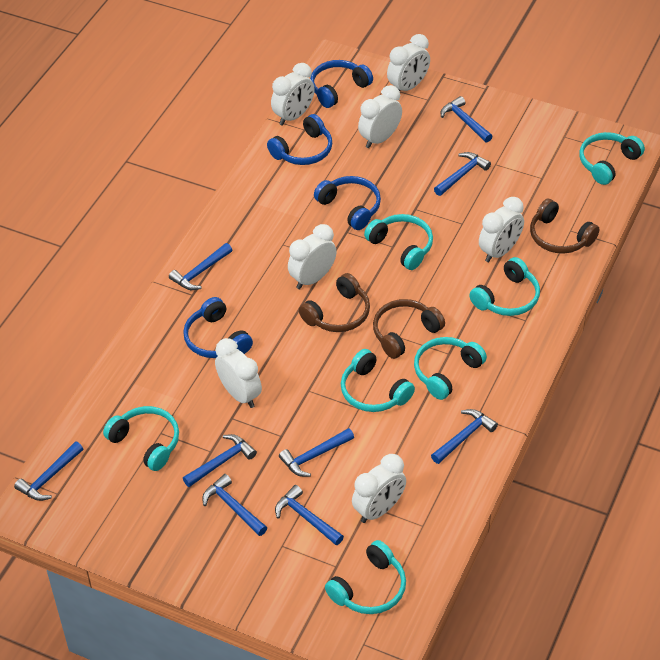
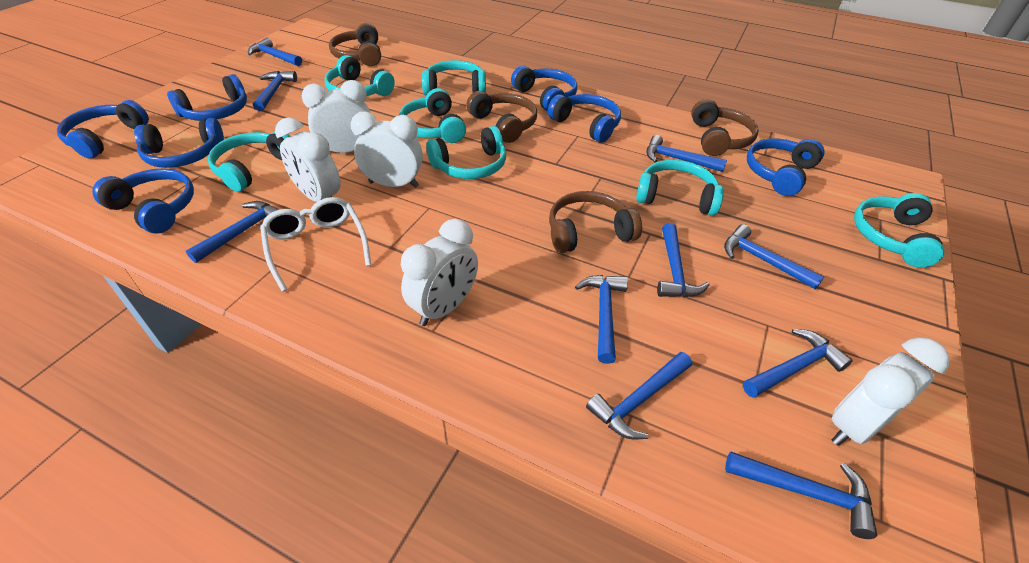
blue hammer: [14,441,83,501] [169,243,232,290] [183,434,257,487] [202,474,267,536] [275,485,344,545] [279,428,354,477] [431,409,498,464] [434,152,491,196] [441,96,493,142] = 9 -> [186,201,280,263] [248,38,302,66] [253,71,297,111] [575,275,628,364] [586,352,692,439] [646,135,727,172] [657,223,710,297] [724,224,824,290] [725,452,877,539] [743,329,853,398] = 10
blue headphones: [183,297,253,358] [267,114,332,165] [310,60,373,108] [314,176,381,230] = 4 -> [57,100,149,159] [92,169,194,233] [134,118,224,168] [167,74,247,121] [511,66,577,112] [548,94,621,143] [747,138,824,196] = 7
brown headphones: [299,273,370,332] [373,299,445,359] [530,199,599,254] = 3 -> [329,23,381,66] [466,91,537,143] [549,191,642,253] [691,99,759,156] = 4
white clock: [215,338,262,408] [271,63,315,126] [288,224,337,289] [352,454,406,523] [358,85,402,148] [387,34,430,91] [479,197,524,262] = 7 -> [275,117,341,202] [302,80,370,153] [351,111,423,188] [401,219,478,326] [832,337,950,446] = 5
white glasses: none = 0 -> [260,197,371,292] = 1

